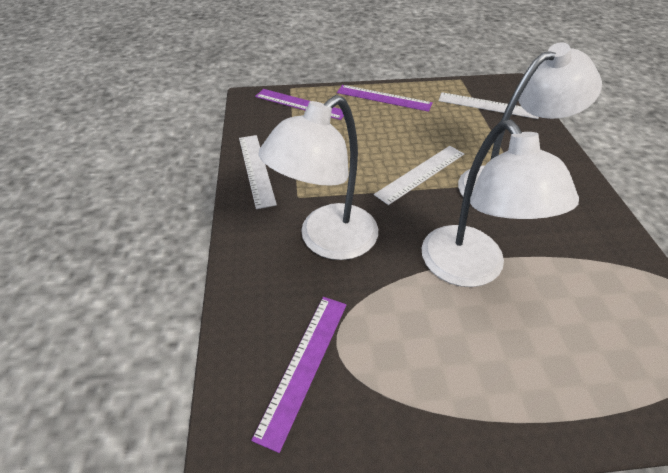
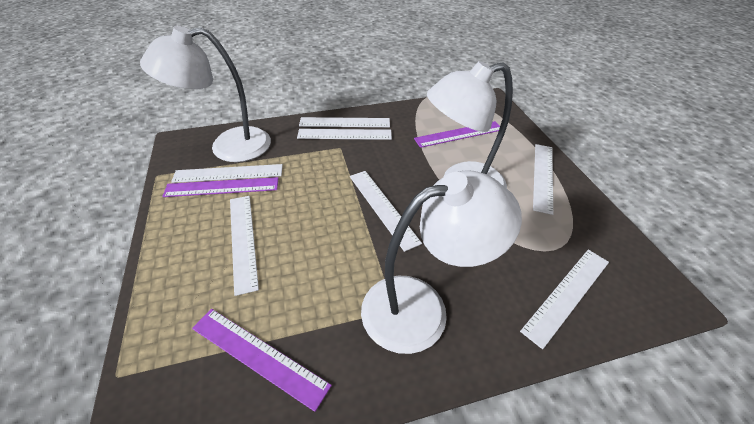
white ruler: [239,135,277,209] [374,146,464,205] [439,92,539,119] = 3 -> [171,164,283,183] [230,196,259,296] [297,129,392,140] [299,117,390,127] [350,171,422,252] [520,250,609,349] [533,144,553,215] = 7

